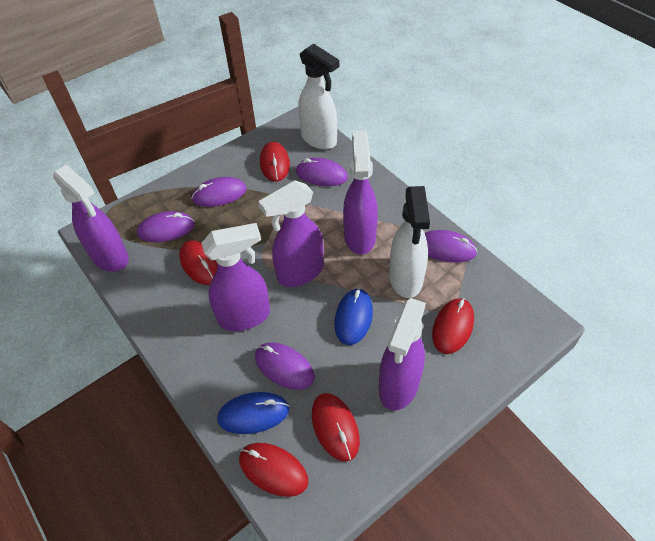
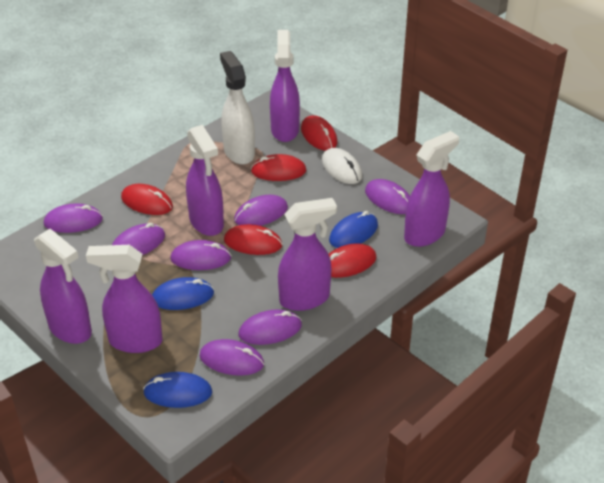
blue mouse: [217,392,289,434] [334,288,373,345] = 2 -> [143,372,212,408] [152,277,214,310] [329,211,378,248] = 3
purple mouse: [137,211,195,242] [191,177,246,207] [255,342,314,390] [296,158,348,186] [425,230,477,263] = 5 -> [44,204,103,233] [112,223,165,255] [170,240,231,270] [200,339,264,376] [234,195,288,226] [239,309,302,345] [365,179,410,214] = 7
purple spray bottle: [53,164,129,272] [202,223,270,331] [258,180,324,287] [343,131,378,254] [379,298,426,411] = 5 -> [34,228,92,344] [86,245,162,353] [186,125,224,236] [270,30,300,142] [278,198,337,311] [404,131,459,247] = 6
white mouse: none = 0 -> [322,148,362,184] = 1
white spray bottle: [298,44,339,150] [389,186,430,298] = 2 -> [220,51,255,165] = 1

